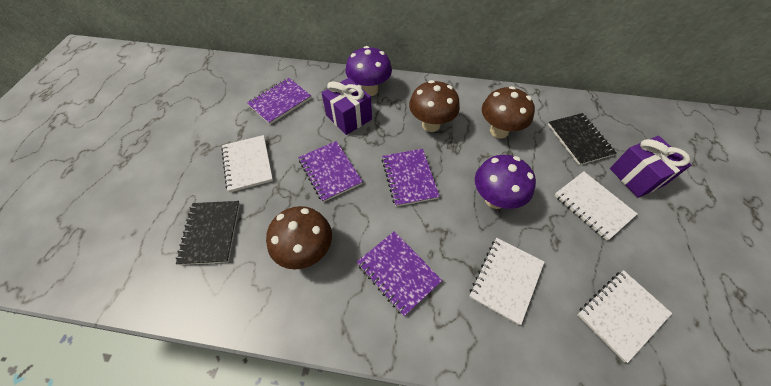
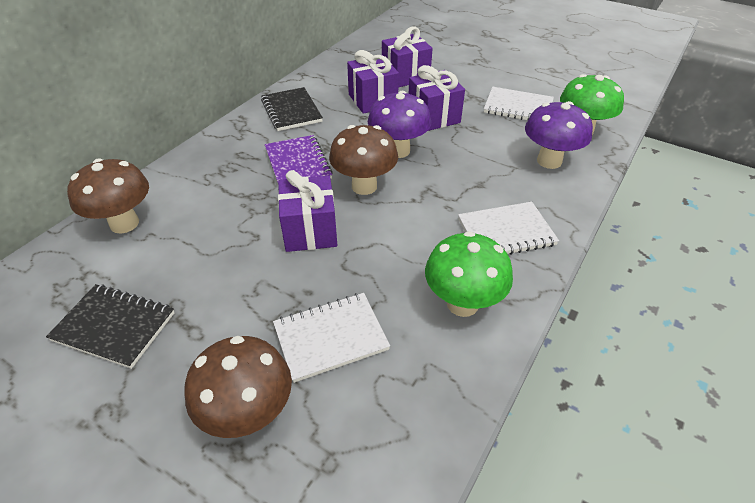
green mushroom: none = 0 -> [425,231,513,317] [560,74,624,136] = 2
purple gift: [322,78,372,135] [610,136,691,198] = 2 -> [278,170,337,252] [347,50,399,114] [382,27,433,88] [409,65,465,131] = 4
purple notebook: [247,78,311,125] [298,141,363,202] [357,231,442,316] [382,149,440,207] = 4 -> [265,135,333,185] = 1
white notebook: [221,135,273,193] [469,238,544,325] [554,171,637,241] [577,270,672,363] = 4 -> [273,293,390,383] [458,202,559,255] [484,87,554,121] = 3

